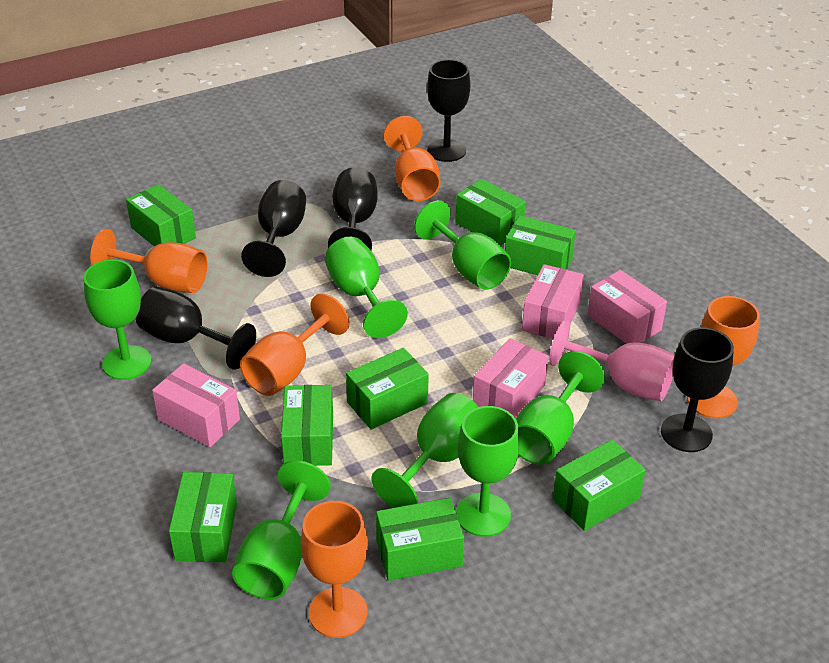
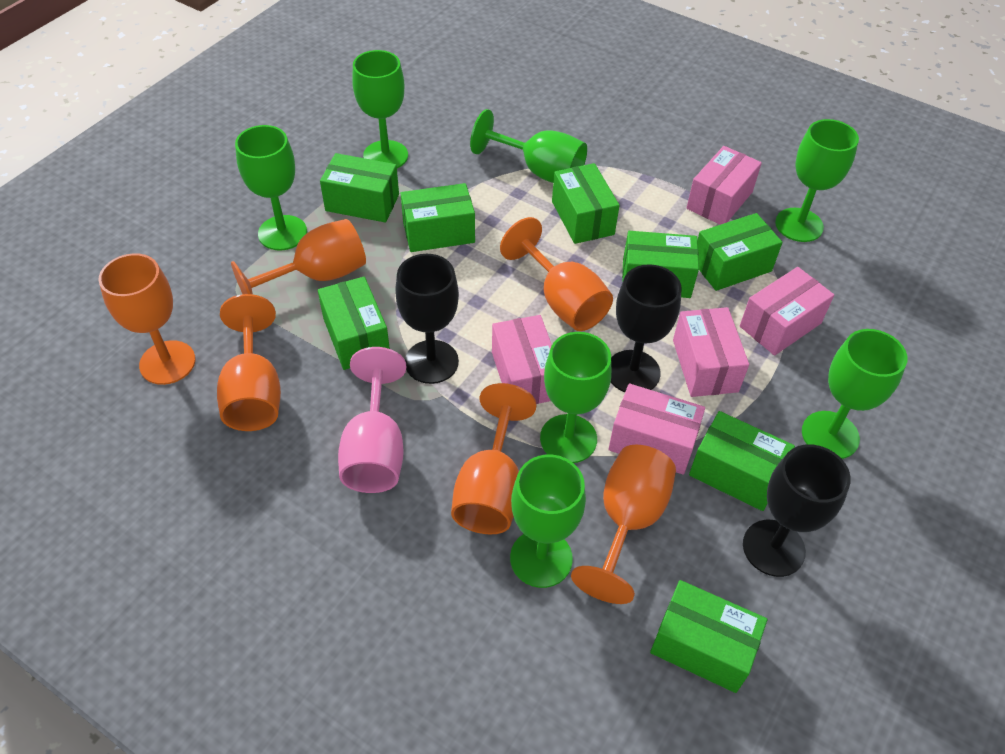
black goblet: [136,286,256,370] [241,180,306,277] [328,167,378,250] [427,59,470,162] [661,327,734,452] = 5 -> [395,254,459,384] [611,264,681,392] [743,444,851,577] = 3
orange goblet: [90,229,208,293] [240,293,349,396] [301,501,368,638] [384,116,441,201] [687,296,760,418] = 5 -> [98,253,195,385] [217,294,281,431] [231,219,366,294] [451,383,537,534] [500,217,613,331] [571,445,676,604] = 6
pink box: [152,363,240,447] [473,338,549,419] [522,264,584,339] [587,270,667,344] = 4 -> [492,315,552,404] [608,384,705,475] [673,307,749,397] [686,146,762,225] [740,267,834,356] = 5

